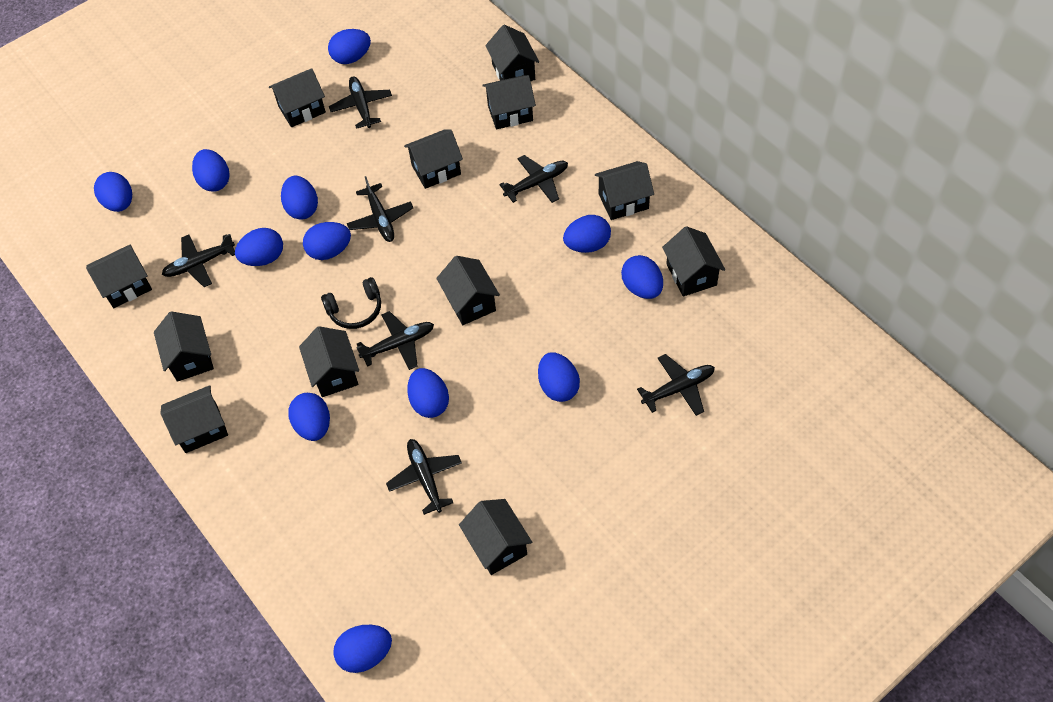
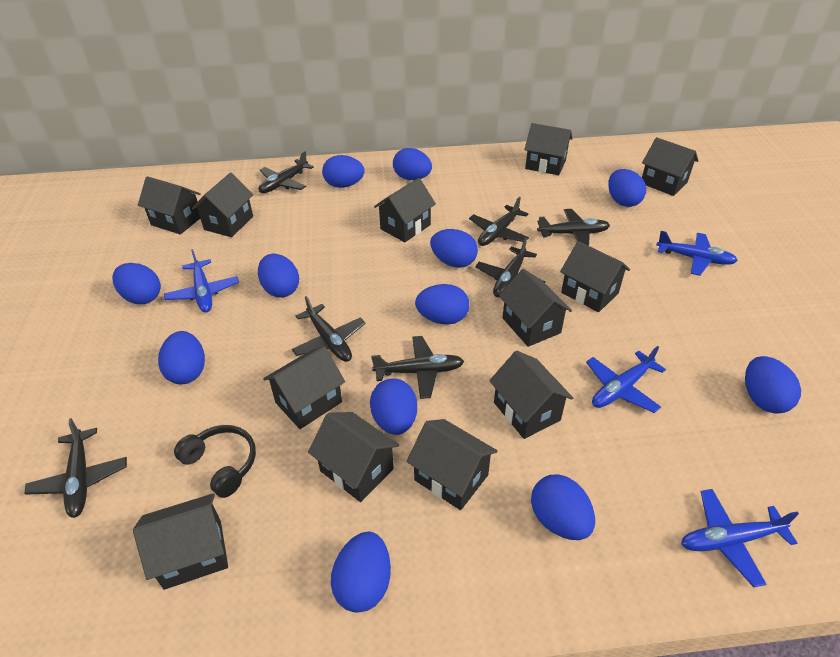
blue plane: none = 0 -> [164,249,239,313] [586,346,666,413] [656,231,738,276] [681,489,799,587] = 4

